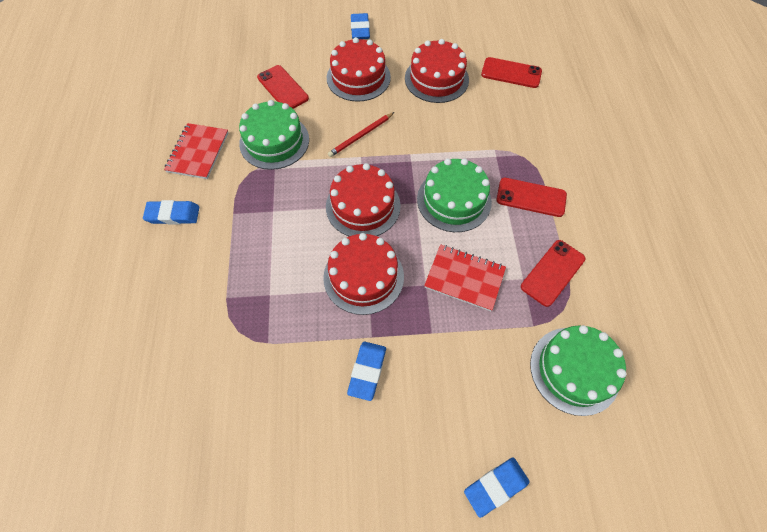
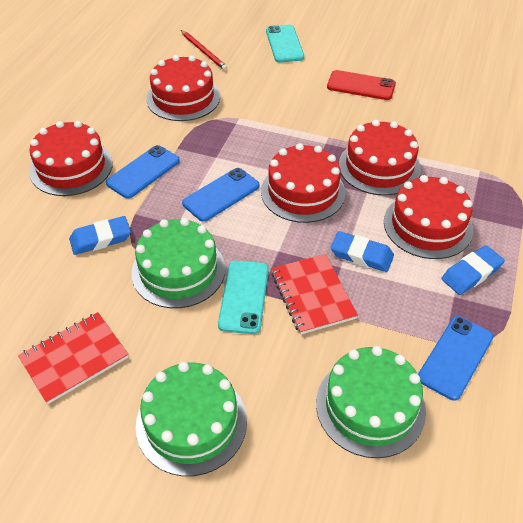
blue eraser: [143,200,199,225] [347,342,386,401] [351,13,370,39] [464,457,529,518] = 4 -> [69,216,131,255] [330,231,394,272] [441,245,505,295] = 3
blue phone: none = 0 -> [106,145,180,199] [182,168,260,222] [418,316,493,401] = 3
red cake: [323,233,404,315] [326,163,401,236] [327,37,391,102] [405,39,469,103] = 4 -> [29,121,113,196] [146,55,220,121] [261,143,346,223] [339,120,421,195] [384,175,473,259] = 5
red phone: [257,65,309,109] [481,57,542,88] [496,178,567,217] [521,240,585,307] = 4 -> [327,70,396,100] = 1
turquoise phone: none = 0 -> [218,260,269,334] [266,25,304,63] = 2

